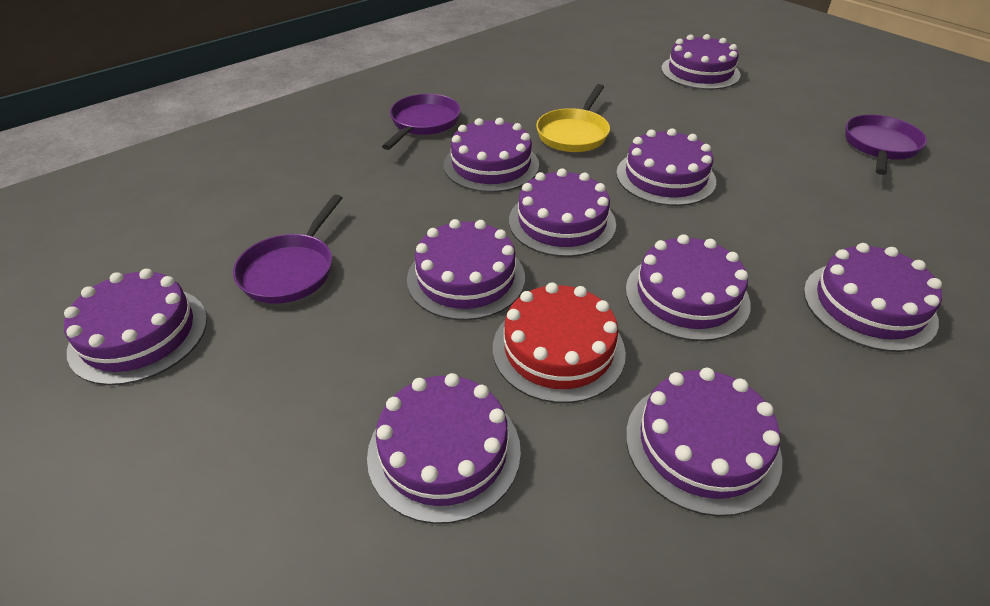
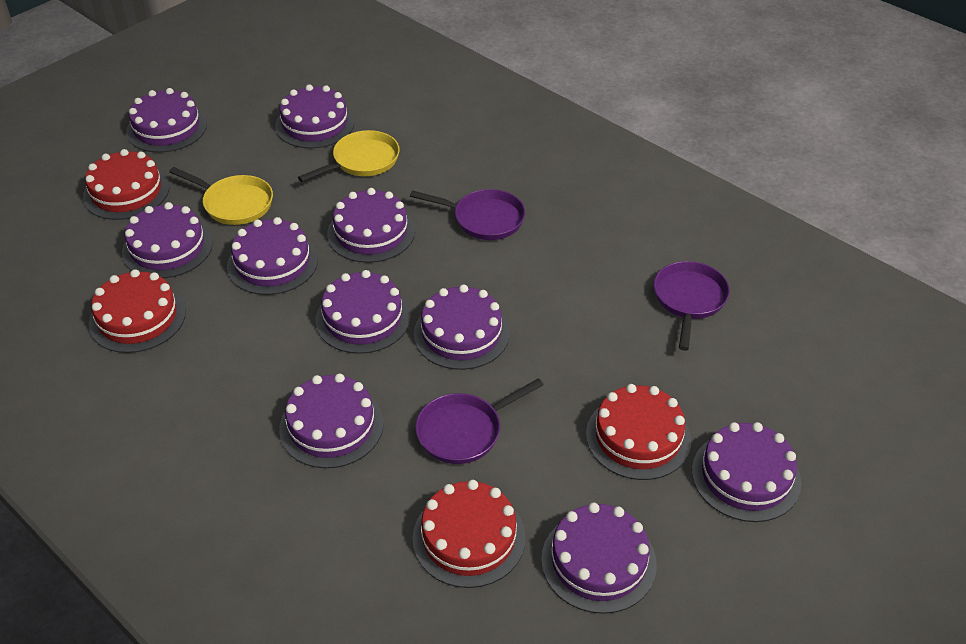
red cake: [493,282,626,403] = 1 -> [83,149,169,220] [89,269,186,353] [413,480,526,588] [586,384,691,480] = 4
yellow pan: [536,84,610,152] = 1 -> [169,167,273,225] [298,130,400,182] = 2

